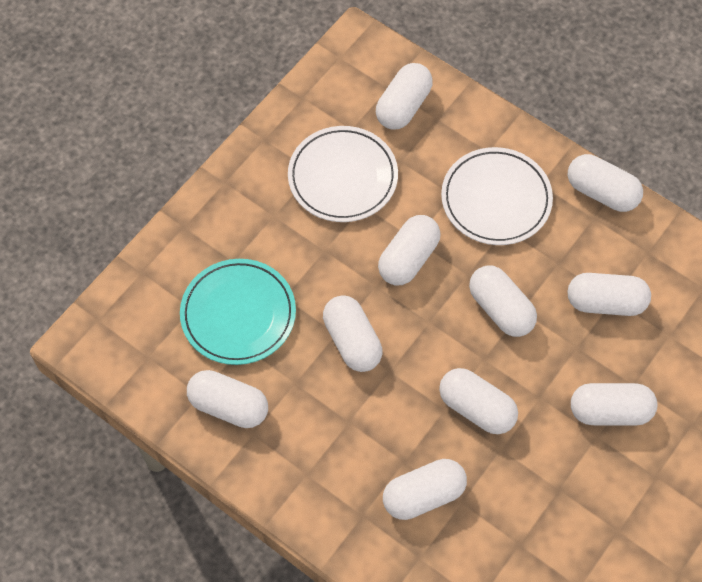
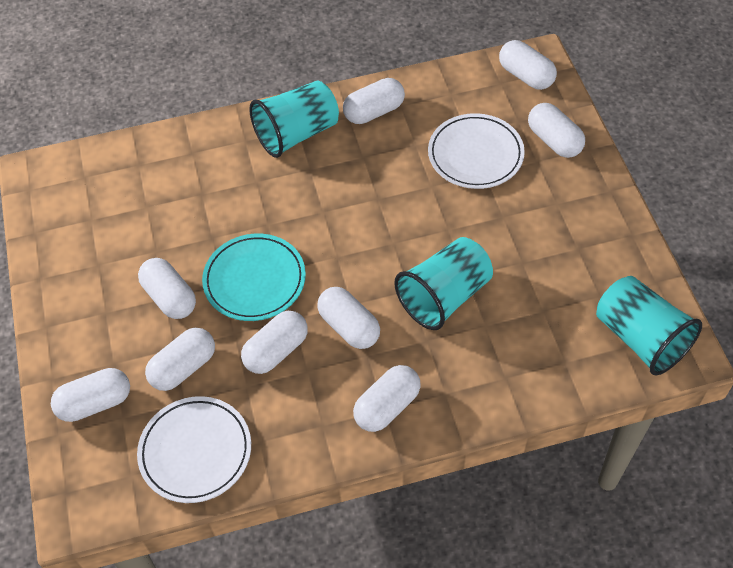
turquoise cup: none = 0 -> [249,81,339,158] [394,237,493,330] [596,276,702,375] = 3
white capsule: [187,370,268,428] [323,295,383,372] [376,63,433,130] [378,215,440,286] [383,459,467,520] [439,368,518,434] [469,266,537,337] [568,154,643,212] [568,273,651,316] [571,383,657,426] = 10 -> [51,368,130,422] [138,258,196,319] [145,328,215,391] [241,311,308,374] [317,287,380,349] [343,78,405,124] [353,365,421,432] [499,40,557,90] [528,103,585,158] = 9

